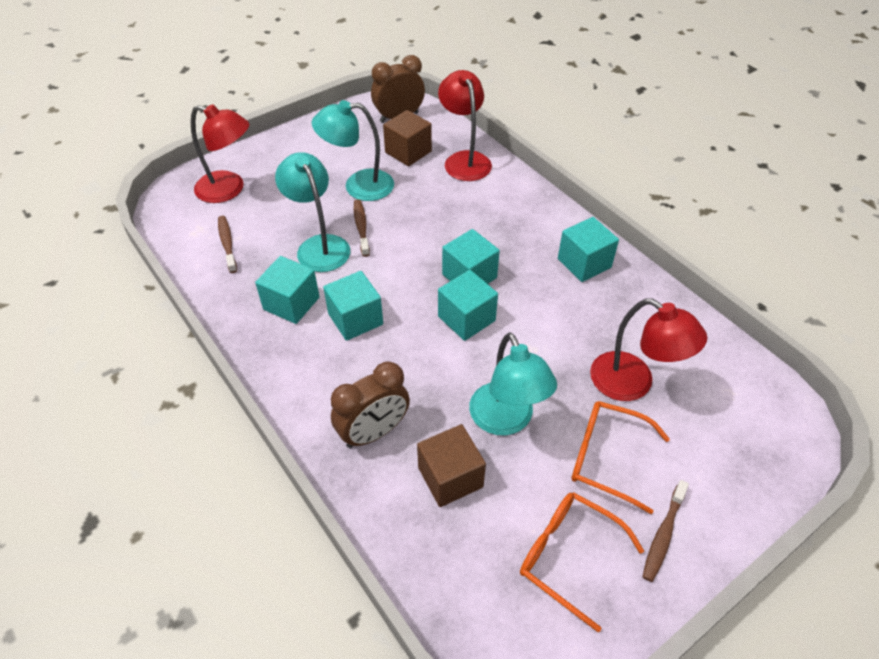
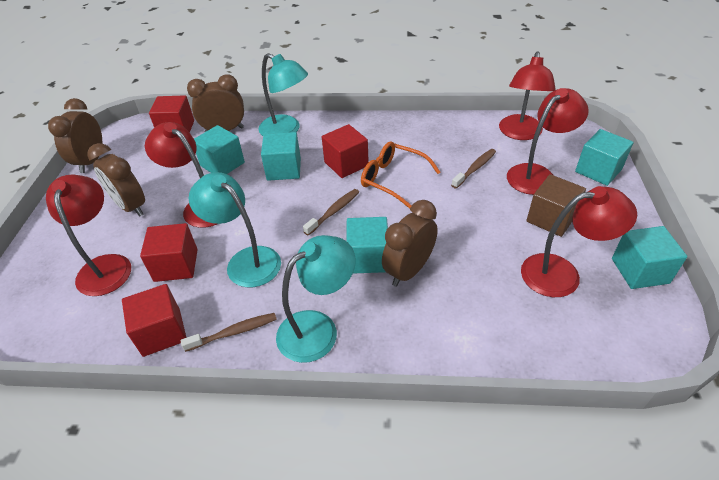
brown clock: [331,361,410,448] [371,55,425,123] = 2 -> [48,98,102,173] [88,143,145,217] [187,74,244,132] [382,200,438,287] = 4
brown cube: [383,110,432,166] [417,424,486,507] = 2 -> [526,174,586,237] = 1
orange glasses: [520,492,644,632] [571,401,670,514] = 2 -> [361,141,440,209] = 1
red cube: none = 0 -> [122,284,187,357] [140,223,198,282] [149,95,194,133] [322,124,369,178] = 4
red lamp: [191,104,249,203] [438,70,492,181] [590,298,707,401] = 3 -> [46,175,131,296] [145,122,217,228] [499,51,556,140] [507,88,589,195] [521,186,637,297] = 5

